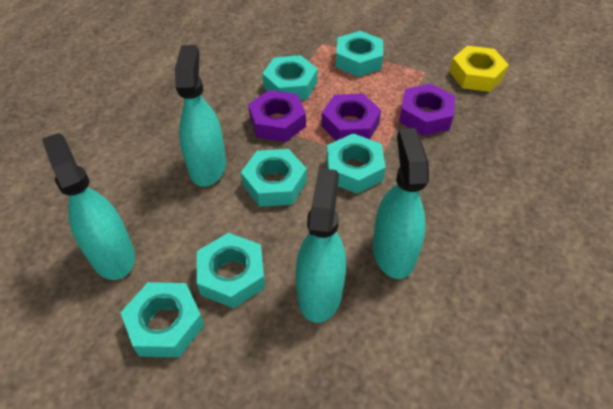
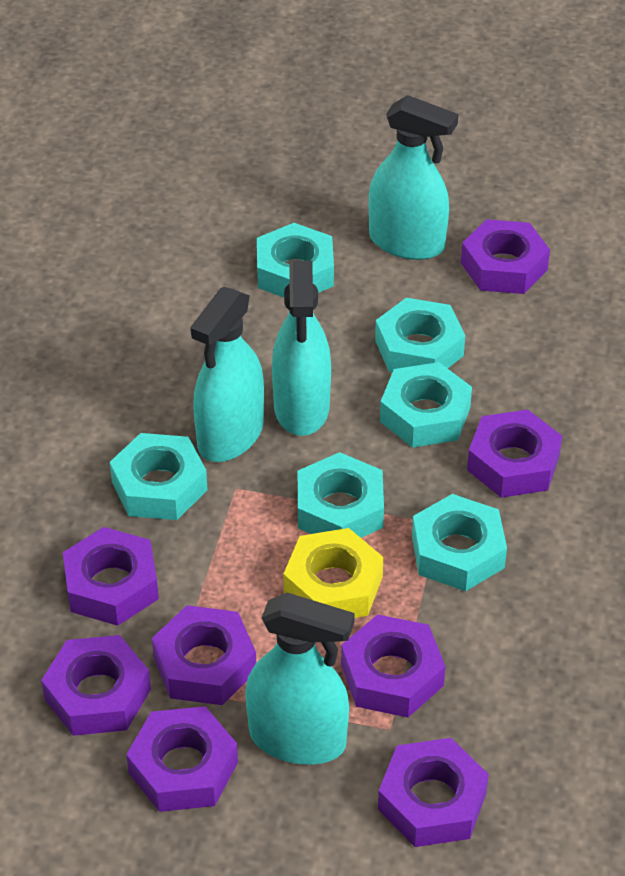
purple nut: [248,90,306,142] [321,93,381,141] [399,84,455,136] = 3 -> [41,635,151,736] [63,527,159,626] [126,706,238,812] [152,605,256,705] [341,614,445,718] [378,738,489,847] [461,219,550,294] [467,410,562,498] = 8

